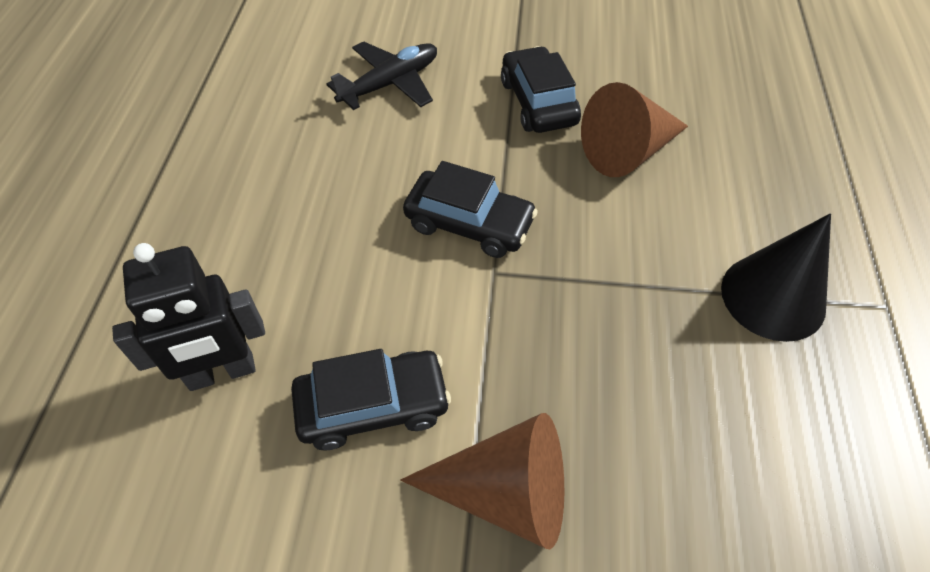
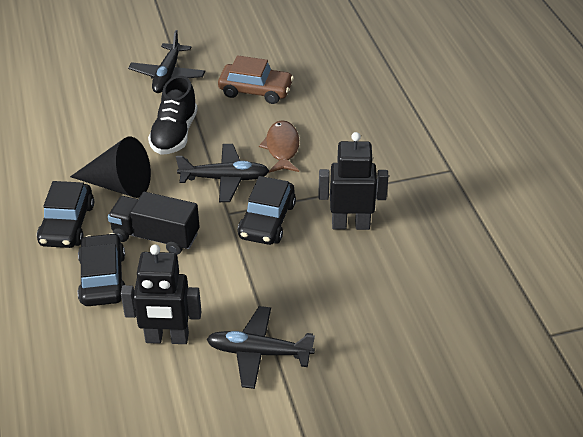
black plane: [326,41,437,110] = 1 -> [128,30,205,93] [176,144,269,202] [207,306,315,389] = 3
black robot: [112,243,265,391] = 1 -> [121,244,201,344] [318,132,389,230] = 2
black shoe: none = 0 -> [148,76,198,155] = 1
black truck: none = 0 -> [108,192,200,255] = 1
brown car: none = 0 -> [218,55,294,104] = 1
brown cone: [400,413,564,549] [581,82,688,177] = 2 -> none = 0
brown fish: none = 0 -> [259,120,299,173] = 1

